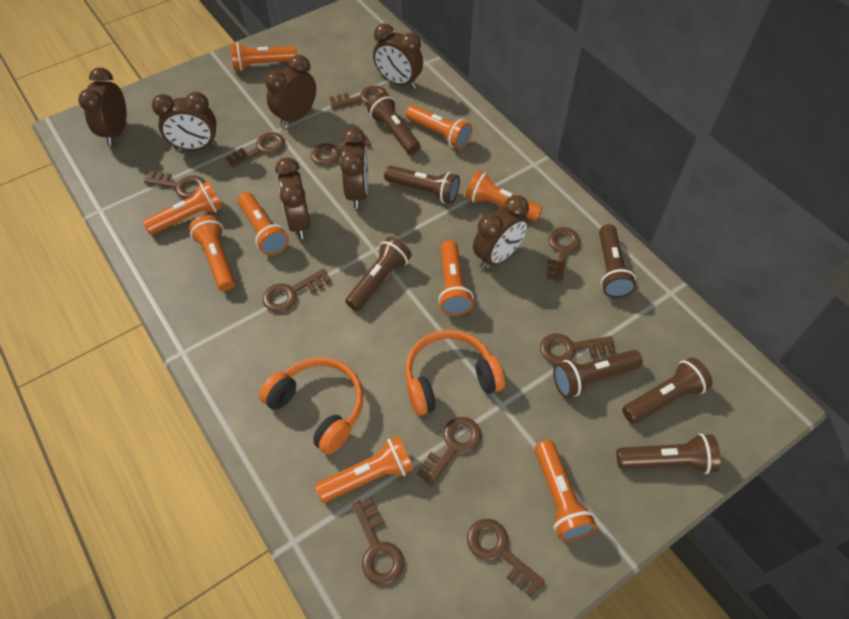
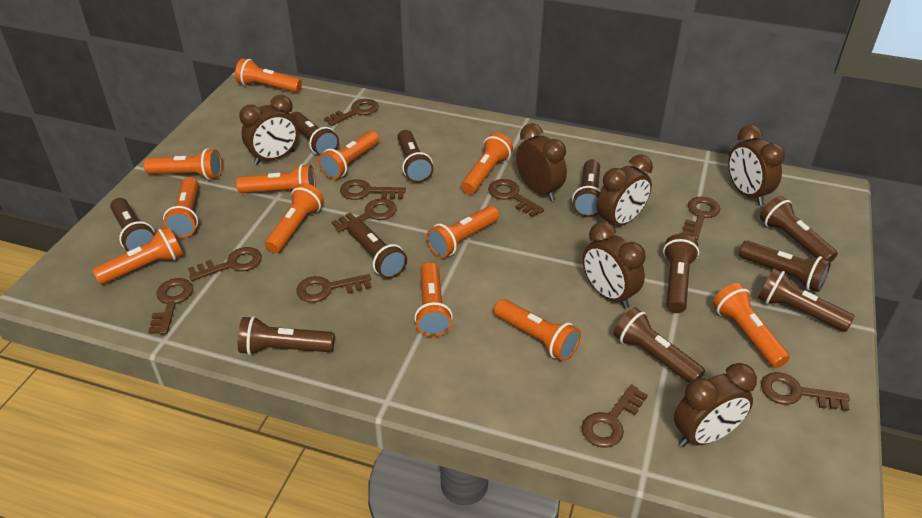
brown clock: [78,67,127,146] [152,92,217,150] [265,55,316,127] [275,157,311,239] [340,128,368,209] [373,23,423,89] [473,195,529,269] = 7 -> [239,95,298,165] [516,123,567,201] [583,221,646,308] [596,155,653,226] [674,363,757,447] [728,125,785,205] = 6
brown flashlight: [345,236,412,311] [367,93,420,155] [385,166,460,204] [553,350,643,398] [599,224,636,298] [616,433,721,474] [622,357,712,424] = 7 -> [110,198,155,252] [238,316,335,355] [291,112,339,156] [347,219,407,279] [397,130,434,183] [572,159,601,217] [613,307,705,383] [663,234,699,313] [739,240,831,292] [758,268,855,332] [760,196,838,262] = 11
orange flashlight: [142,181,223,235] [189,215,235,291] [230,42,297,71] [238,192,289,256] [315,436,414,503] [406,105,472,149] [438,240,473,316] [466,171,543,221] [535,440,597,541] = 9 -> [92,226,183,285] [144,148,222,180] [163,177,199,238] [235,58,302,92] [236,164,316,193] [265,183,324,253] [318,131,379,179] [414,262,453,337] [427,206,499,258] [461,133,513,194] [494,299,581,361] [713,283,790,368] = 12
orange headphones: [259,357,364,455] [405,330,505,416] = 2 -> none = 0

